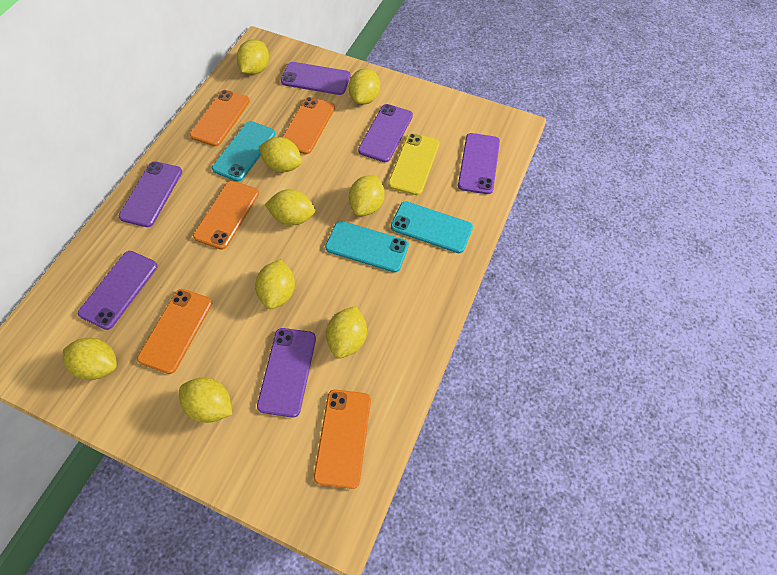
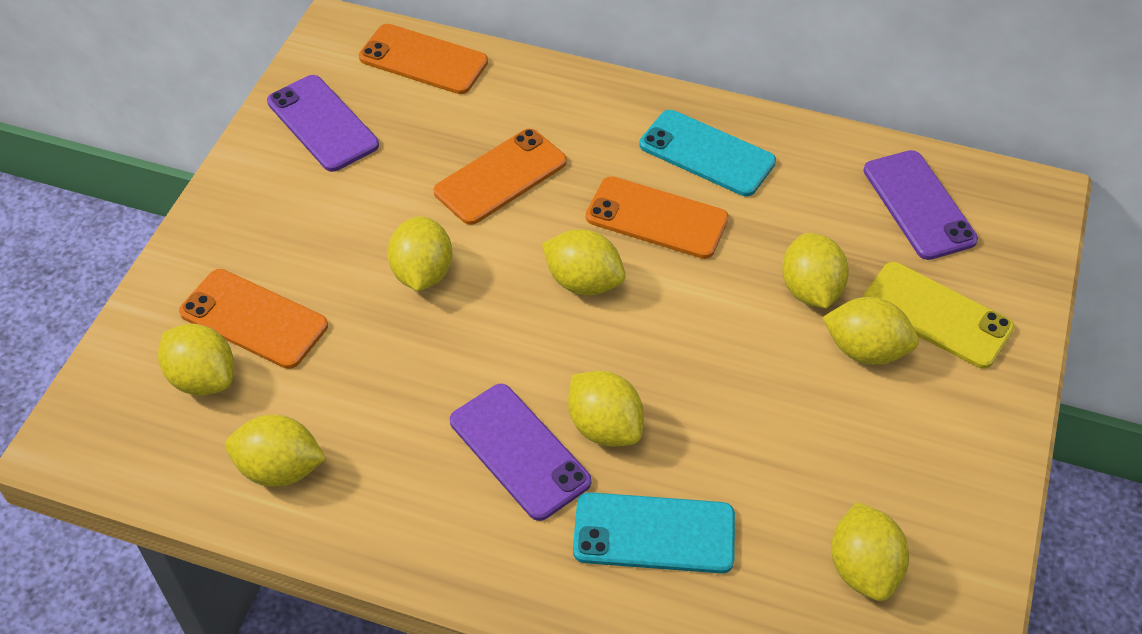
orange phone: [137,289,212,374] [190,90,250,146] [193,181,259,250] [283,97,335,154] [314,390,371,489] = 5 -> [179,269,328,369] [359,24,488,94] [433,129,567,225] [586,176,729,259] = 4
purple phone: [78,251,158,330] [119,161,182,227] [257,328,316,418] [281,62,351,95] [358,104,413,162] [458,133,500,194] = 6 -> [267,75,379,172] [450,384,592,521] [864,150,978,260] = 3
turquoise phone: [212,121,275,182] [325,221,409,272] [391,201,473,253] = 3 -> [573,492,735,573] [639,110,776,196] = 2
yellow lemon: [63,338,117,380] [179,378,232,423] [237,40,269,75] [255,259,295,309] [259,137,302,172] [265,189,316,226] [326,306,367,359] [349,68,380,105] [349,176,385,216] = 9 -> [158,324,234,396] [225,415,327,487] [387,216,452,291] [542,229,626,296] [568,371,644,447] [782,233,849,309] [822,297,919,365] [831,502,909,601] = 8

